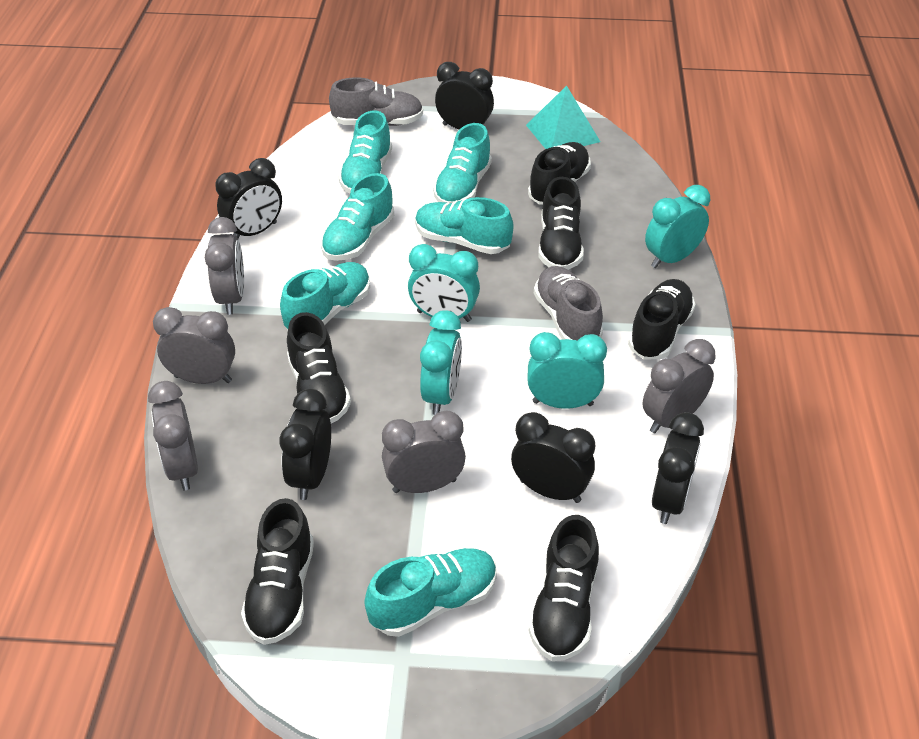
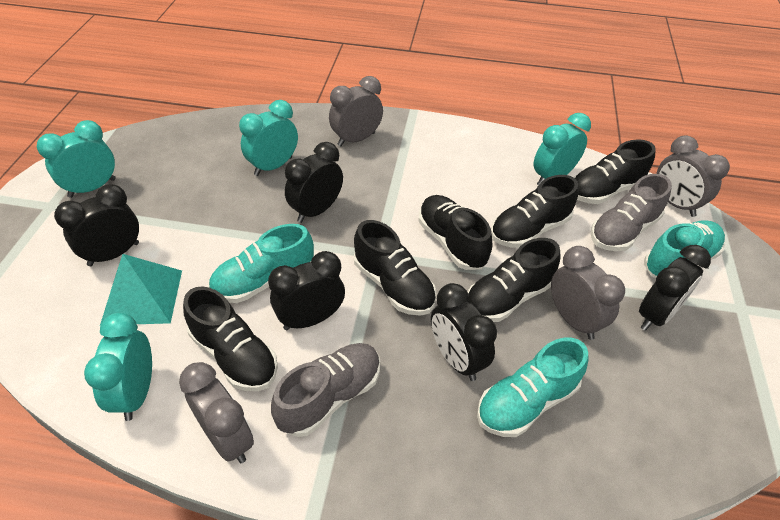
grey clock: [148,381,198,491] [153,307,235,384] [205,217,244,315] [382,411,466,493] [642,339,716,434] = 5 -> [179,362,254,463] [329,76,383,147] [551,246,625,340] [656,135,730,217] = 4
turquoise shoe: [280,262,370,330] [321,173,394,261] [339,110,392,194] [364,548,497,637] [415,197,513,254] [433,123,492,203] = 6 -> [209,224,314,303] [477,338,588,437] [644,220,725,278] = 3

